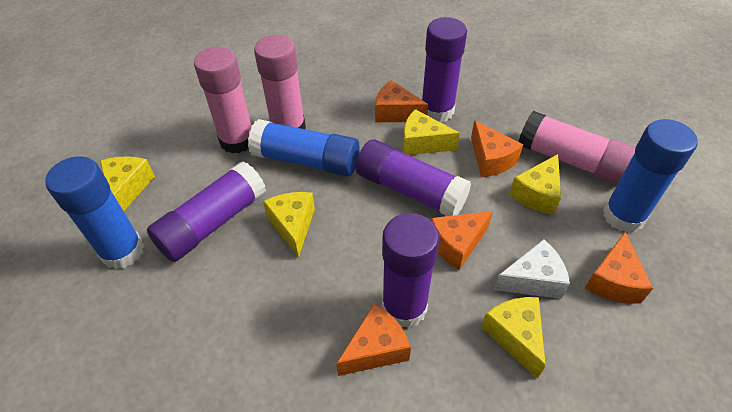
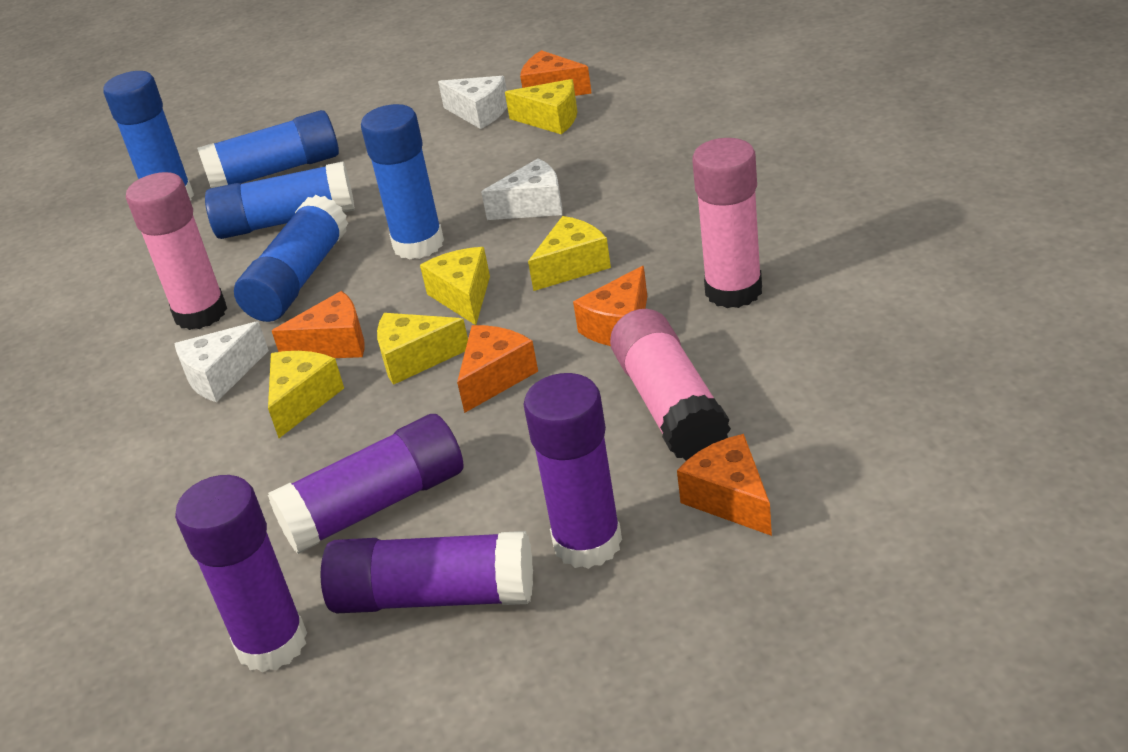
blue glue stick: [45,156,144,269] [248,119,360,176] [603,119,698,233] = 3 -> [103,71,194,201] [197,110,339,188] [205,161,355,239] [234,195,348,322] [361,104,444,260] = 5
white cheese: [494,239,570,299] = 1 -> [174,321,269,402] [438,76,507,129] [481,158,562,220] = 3

